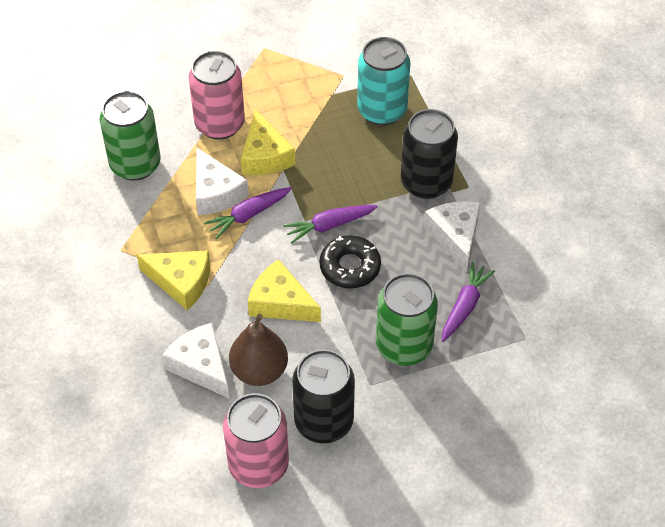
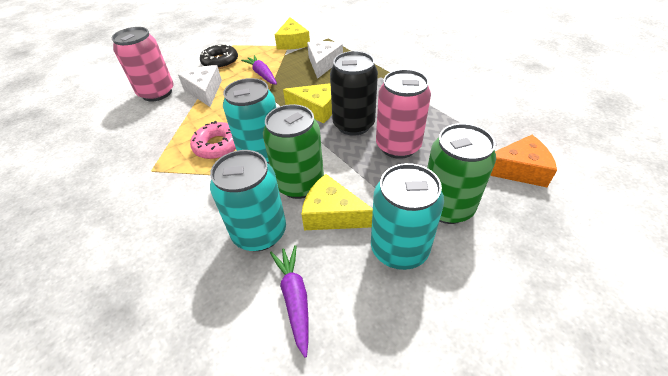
black can: [292,349,355,443] [401,109,458,199] = 2 -> [330,51,378,136] = 1
brown pear: [229,314,288,386] = 1 -> none = 0
orange cheese: none = 0 -> [490,135,557,187] = 1
pink donut: none = 0 -> [190,121,236,159] = 1
purple carrot: [204,187,292,239] [283,205,378,243] [442,262,495,342] = 3 -> [241,55,277,85] [270,245,309,358] = 2
turquoise can: [357,37,410,126] = 1 -> [210,150,286,251] [223,78,276,164] [371,163,444,270] = 3
white cheese: [162,323,229,398] [196,148,249,215] [424,201,480,272] = 3 -> [178,65,222,107] [307,41,343,79] = 2

